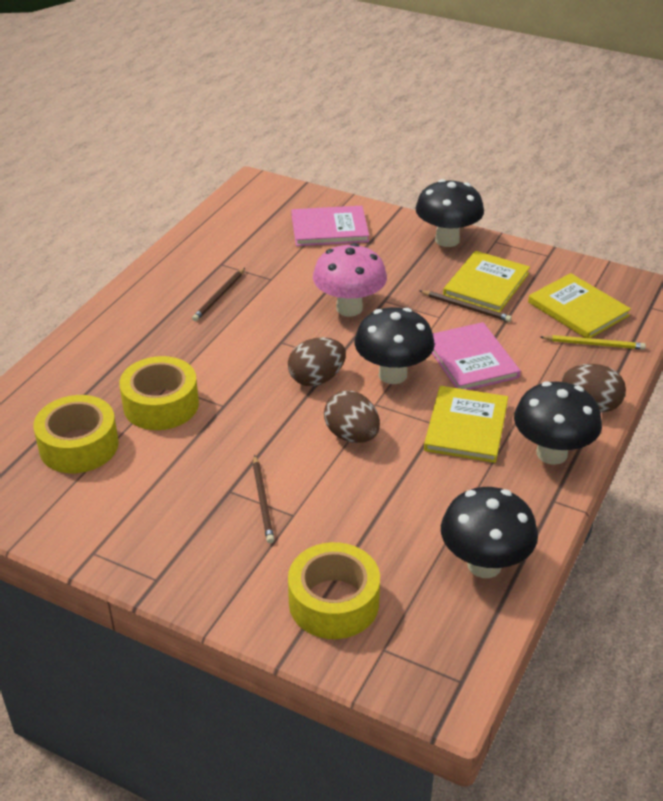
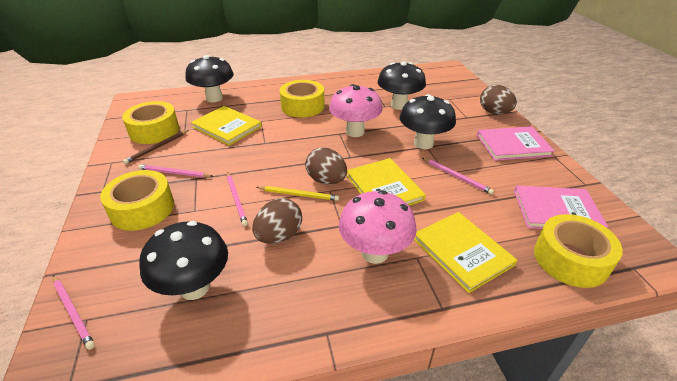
brown pencil: [192,268,245,321] [253,455,274,543] [420,290,512,322] = 3 -> [123,130,189,164] = 1
pink mushroom: [313,243,387,317] = 1 -> [329,84,383,137] [339,190,417,264] = 2
pink pencil: none = 0 -> [53,275,95,350] [138,164,214,178] [227,172,248,226] [423,158,494,195] = 4
yellow tape: [34,395,119,473] [119,356,199,430] [288,542,380,639] = 3 -> [100,170,174,231] [122,101,179,144] [280,80,325,118] [534,214,623,288] = 4

